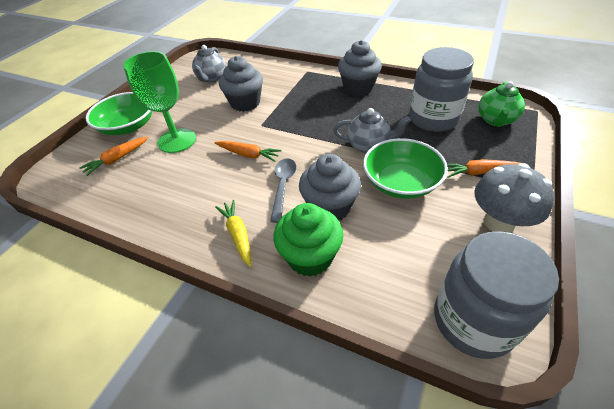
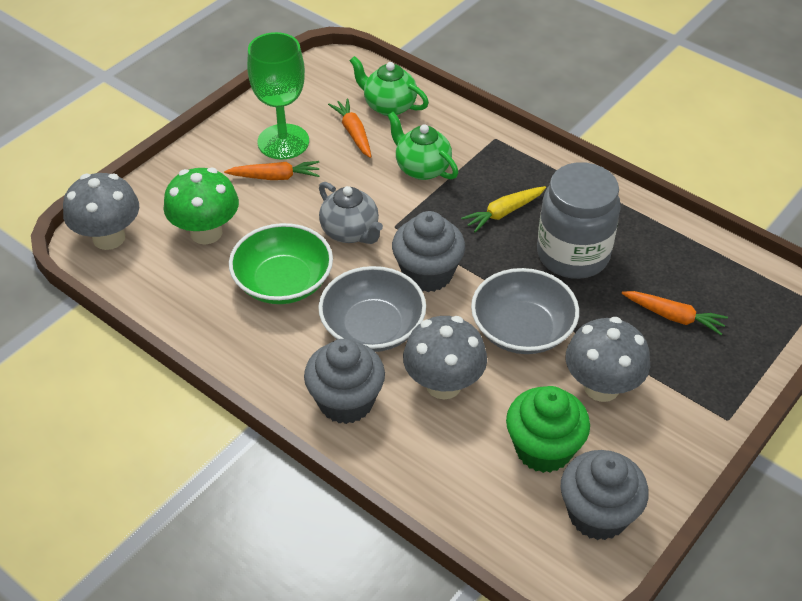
green bowl: [86,92,152,135] [363,138,448,199] = 2 -> [229,223,333,304] = 1
green mushroom: none = 0 -> [163,167,239,245] = 1
green teapot: [478,81,525,127] = 1 -> [349,56,429,116] [387,112,458,180] = 2
grey bowl: none = 0 -> [318,266,426,352] [471,268,579,354] = 2
grey jar: [409,47,474,132] [434,231,559,359] = 2 -> [537,162,621,279] = 1
grey mushroom: [474,163,554,233] = 1 -> [63,173,139,250] [403,316,487,400] [566,317,650,402] = 3
grey spoon: [270,158,296,223] = 1 -> none = 0
grey teapot: [192,45,226,83] [333,108,411,153] = 2 -> [319,182,383,244] = 1

